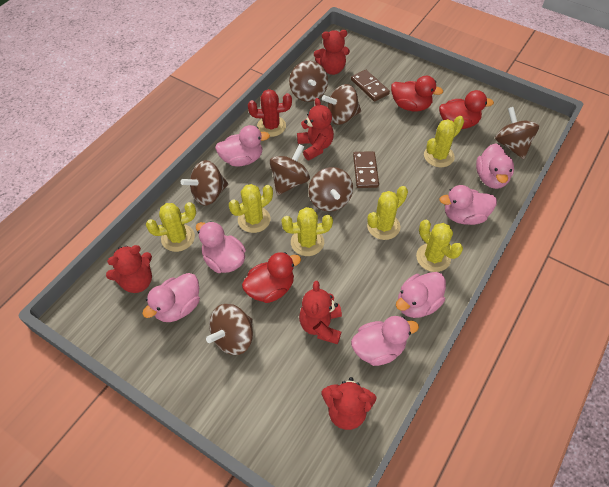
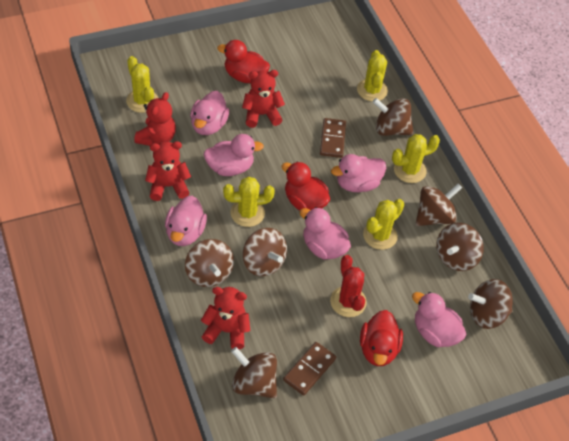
pink duck: [142,273,200,322] [196,221,246,273] [215,125,270,167] [351,316,419,366] [396,272,446,318] [439,185,497,225] [476,143,514,189] = 7 -> [165,196,207,246] [190,91,229,135] [203,134,264,176] [300,207,351,259] [331,154,386,192] [412,292,467,347] = 6
red teddy bear: [106,245,152,293] [297,98,334,160] [299,281,342,344] [314,30,350,75] [321,377,376,430] = 5 -> [134,92,176,146] [145,141,191,201] [201,287,250,350] [242,70,285,128] = 4
yellow cactus: [146,202,196,252] [229,184,273,233] [281,207,333,256] [367,186,408,240] [416,220,463,272] [424,116,464,167] = 6 -> [126,56,158,113] [223,177,275,227] [357,50,388,102] [363,199,404,250] [392,134,440,183] = 5

